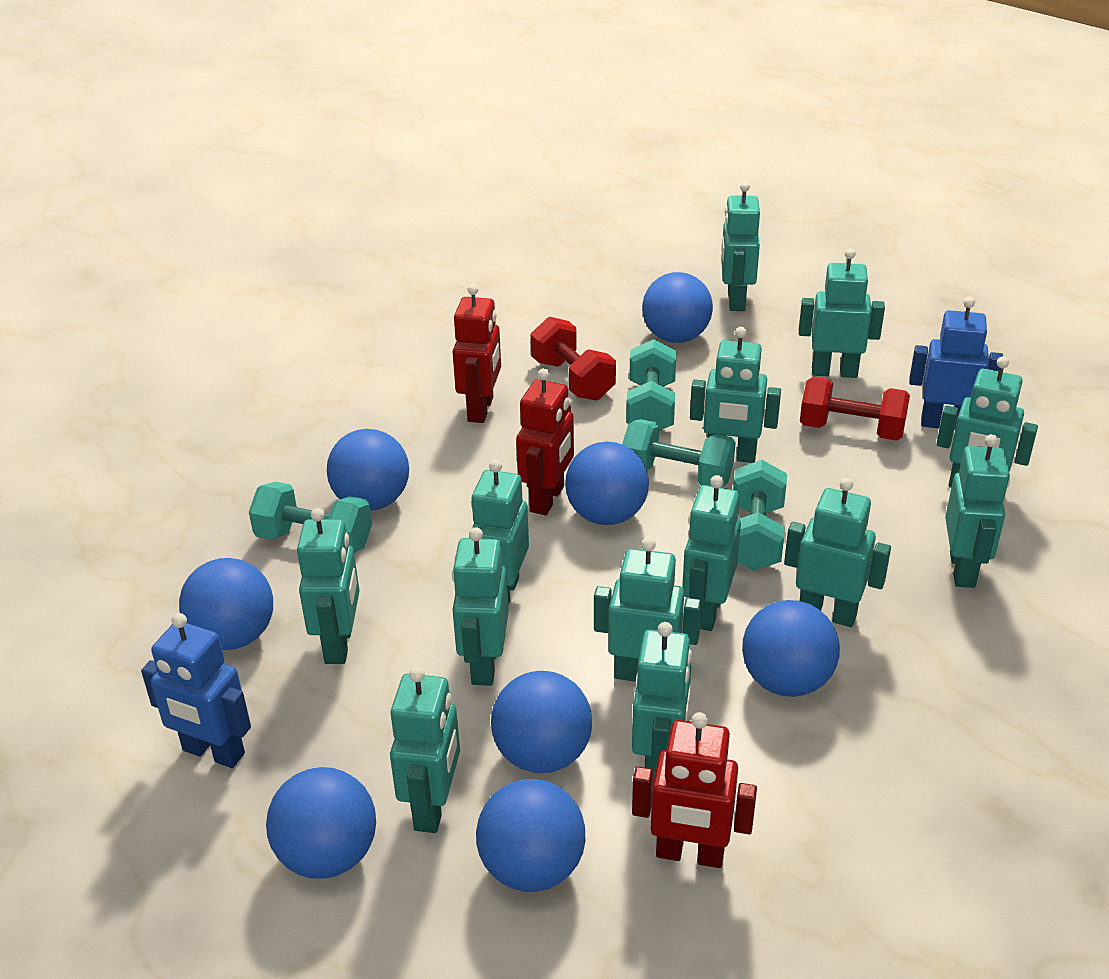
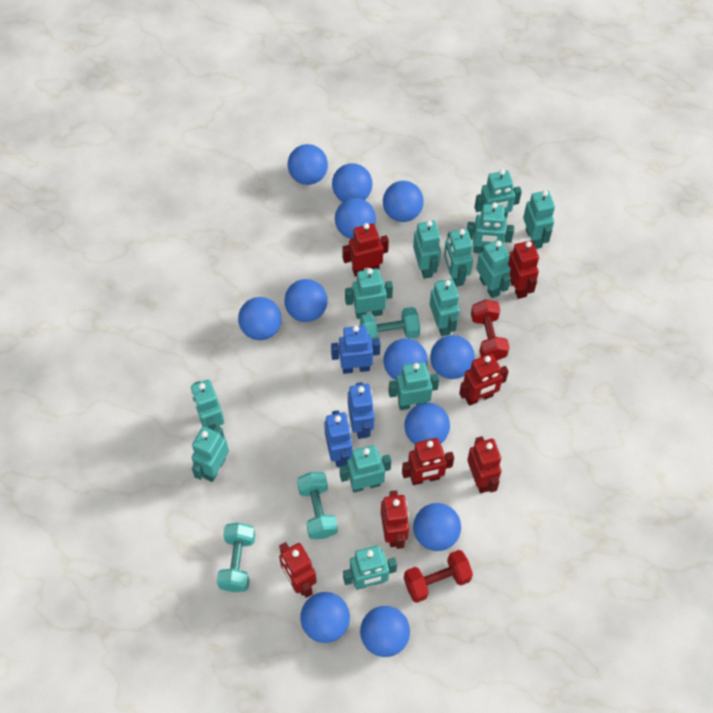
blue ball: [179,558,273,650] [266,767,376,879] [327,429,409,511] [476,779,585,892] [491,671,592,773] [565,442,649,525] [642,272,713,343] [742,600,840,697] = 8 -> [238,297,282,340] [284,279,328,322] [288,144,328,185] [300,592,350,643] [332,163,373,202] [335,198,376,239] [360,606,410,657] [383,181,424,222] [383,338,428,381] [404,403,450,444] [413,503,461,551] [430,335,475,379] = 12
blue robot: [141,613,251,768] [909,297,1003,430] = 2 -> [324,410,353,467] [331,325,380,374] [348,382,375,439] = 3
red robot: [453,284,501,423] [516,368,574,515] [632,712,757,868] = 3 -> [279,542,317,598] [342,223,389,277] [381,490,409,549] [402,438,454,485] [459,354,509,406] [467,436,501,493] [508,240,539,299] = 7
turquoise dumbbell: [249,482,372,553] [622,419,736,487] [626,339,676,431] [733,460,787,571] = 4 -> [217,523,255,592] [297,472,338,539] [360,307,420,340] = 3

